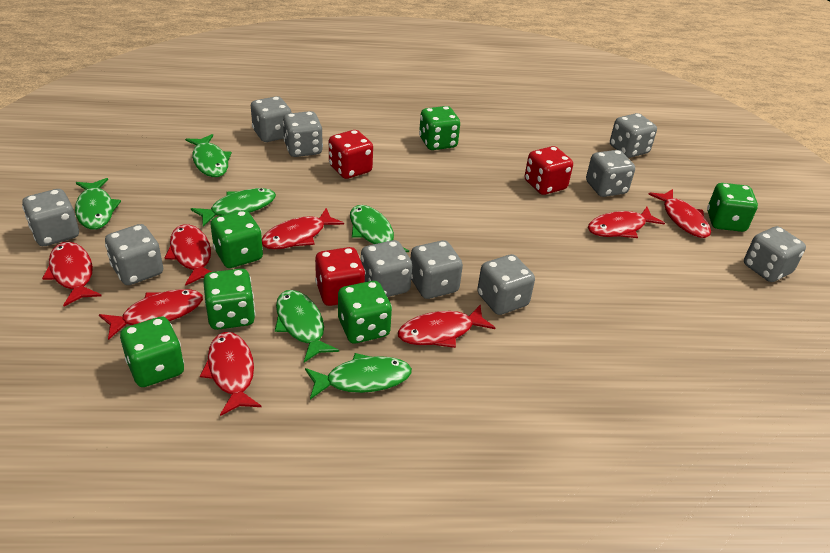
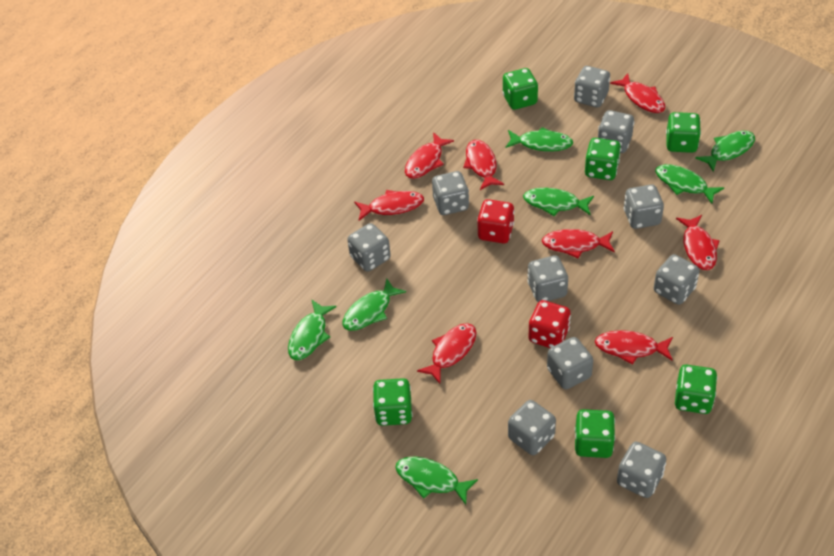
green fish: [75,178,121,230] [185,134,232,177] [191,188,276,227] [275,290,339,363] [305,353,412,399] [350,205,409,252] = 6 -> [288,300,337,360] [343,278,406,331] [395,457,478,505] [505,127,573,151] [523,188,594,216] [655,164,724,204] [695,131,755,172] = 7
red dice: [315,247,366,306] [329,130,373,179] [525,146,573,195] = 3 -> [477,199,515,244] [528,300,571,348] = 2

